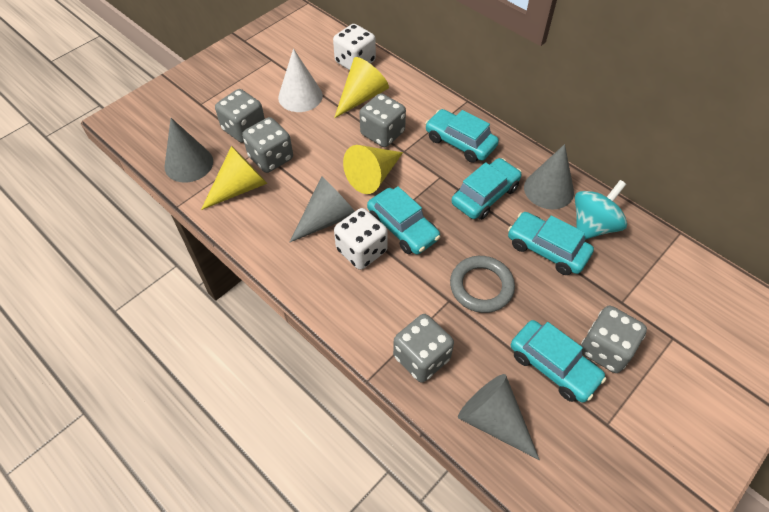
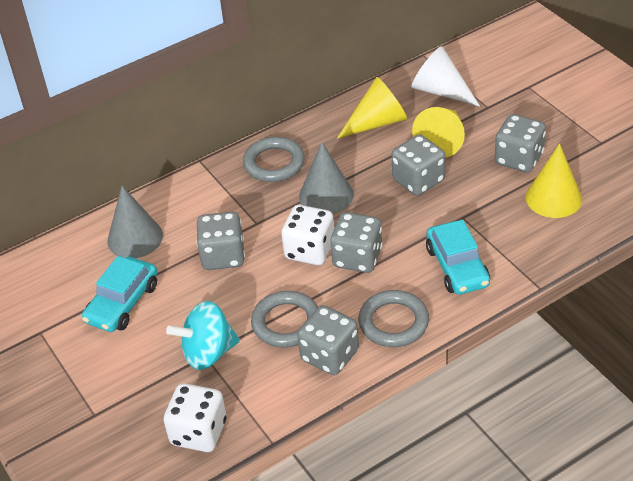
grey cone: [165,118,213,182] [290,176,355,242] [458,374,540,460] [524,144,574,209] = 4 -> [107,186,163,258] [299,142,354,214] = 2
grey ring: [450,256,515,313] = 1 -> [243,137,305,182] [251,291,318,348] [358,290,429,347] = 3
turquoise car: [367,186,440,254] [425,109,499,163] [452,158,522,220] [508,212,594,275] [511,320,606,403] = 5 -> [82,256,157,332] [426,220,490,295] = 2

